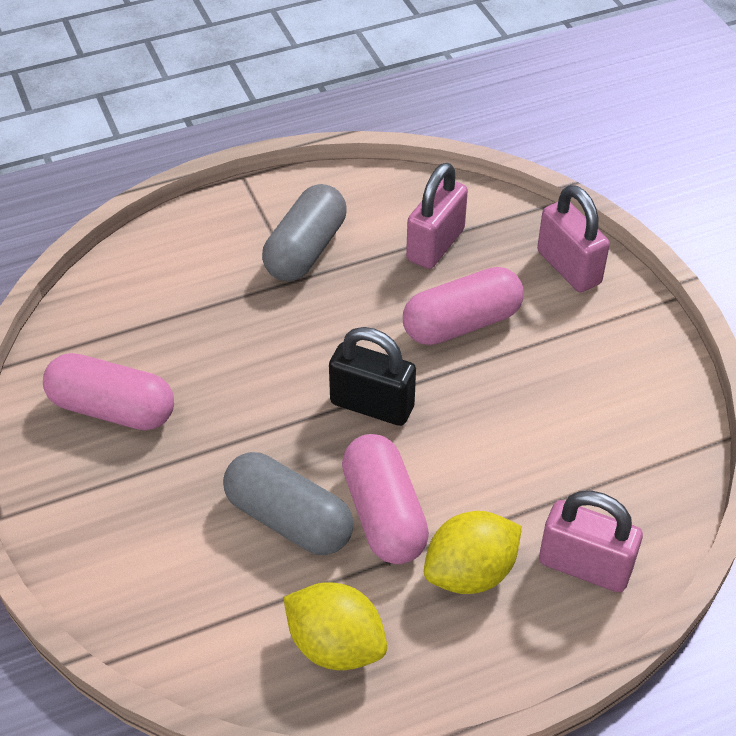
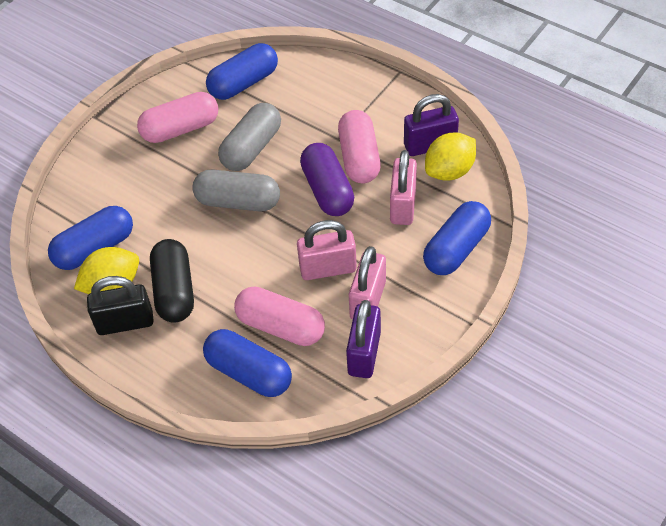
black capsule: none = 0 -> [150,239,194,323] = 1
blue capsule: none = 0 -> [48,206,133,270] [203,329,292,397] [206,43,278,100] [423,201,491,275] = 4
purple capsule: none = 0 -> [300,143,354,216] = 1
purple padlock: none = 0 -> [346,300,381,378] [404,94,459,156] = 2

